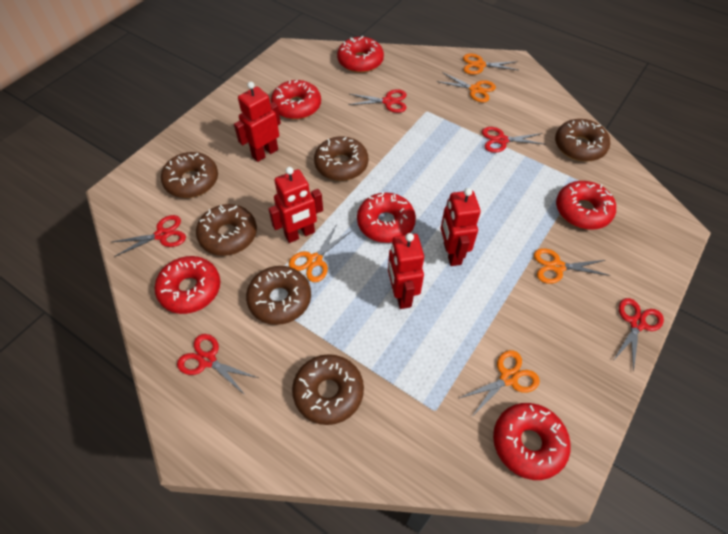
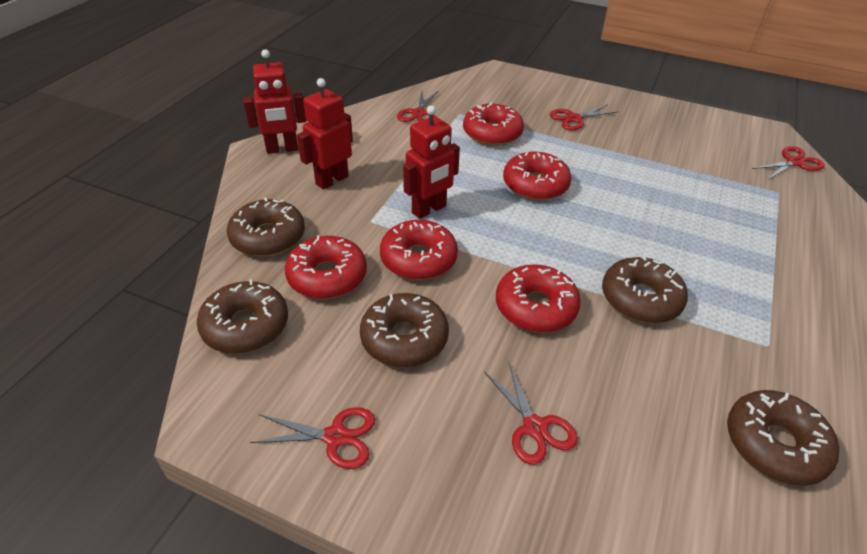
brown donut: [161,152,218,198] [196,204,257,256] [246,266,311,325] [292,354,364,425] [314,136,368,181] [555,119,610,162] = 6 -> [197,280,288,354] [227,197,305,257] [360,293,449,367] [602,255,688,323] [727,390,839,486] = 5
orange scissors: [289,224,352,282] [436,72,496,103] [460,350,540,415] [463,53,518,75] [534,248,610,284] = 5 -> none = 0
red donut: [155,256,220,314] [271,80,321,120] [337,36,384,73] [357,192,416,243] [493,403,571,480] [556,181,616,230] = 6 -> [285,235,367,299] [380,220,458,280] [463,102,524,146] [496,264,581,333] [503,152,571,201] = 5
red robot: [234,82,281,162] [269,167,323,243] [388,233,424,309] [441,188,481,266] = 4 -> [243,49,306,154] [297,78,353,190] [403,105,460,219] = 3

